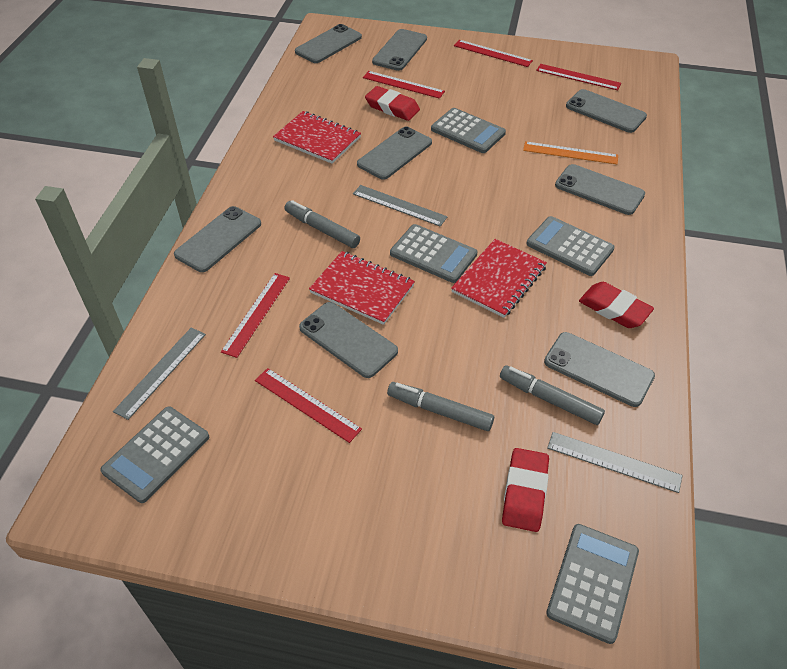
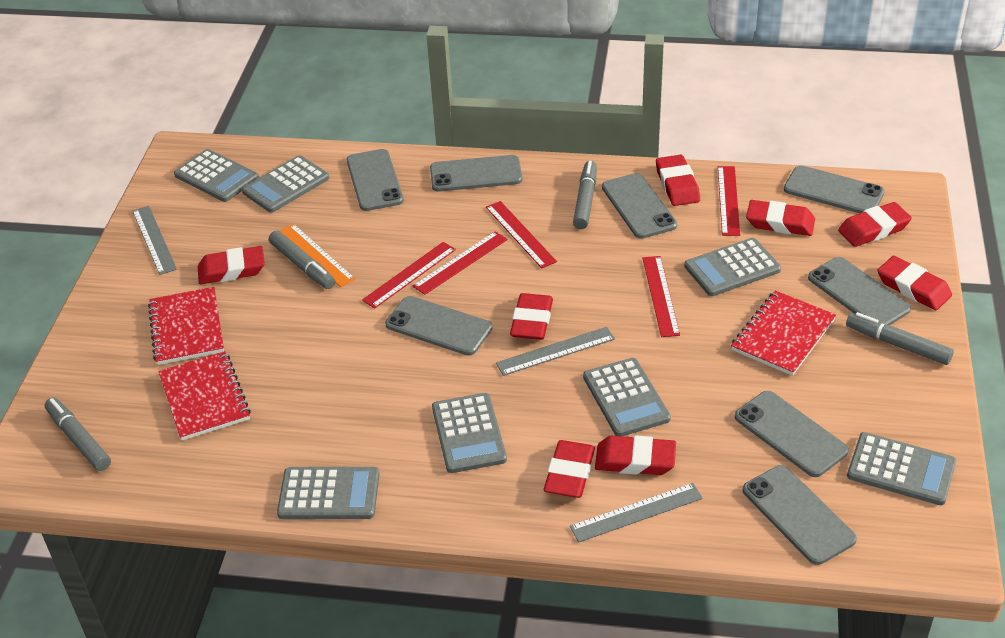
grey calculator: [100,406,209,503] [390,224,477,283] [431,108,506,153] [526,216,615,276] [546,524,639,644] = 5 -> [174,149,259,202] [242,155,329,213] [277,467,379,519] [432,393,507,473] [583,358,671,436] [684,238,781,296] [847,432,956,505] = 7
grey marker: [285,200,360,248] [387,382,494,431] [500,365,605,425] = 3 -> [44,398,111,471] [269,230,335,289] [573,161,597,229] [846,312,954,365] = 4
red eraser: [365,86,420,121] [502,448,549,532] [579,282,654,328] = 3 -> [198,246,265,284] [510,293,553,340] [544,440,595,498] [595,435,676,475] [656,155,700,206] [746,200,815,236] [838,202,912,247] [877,256,952,310] = 8

